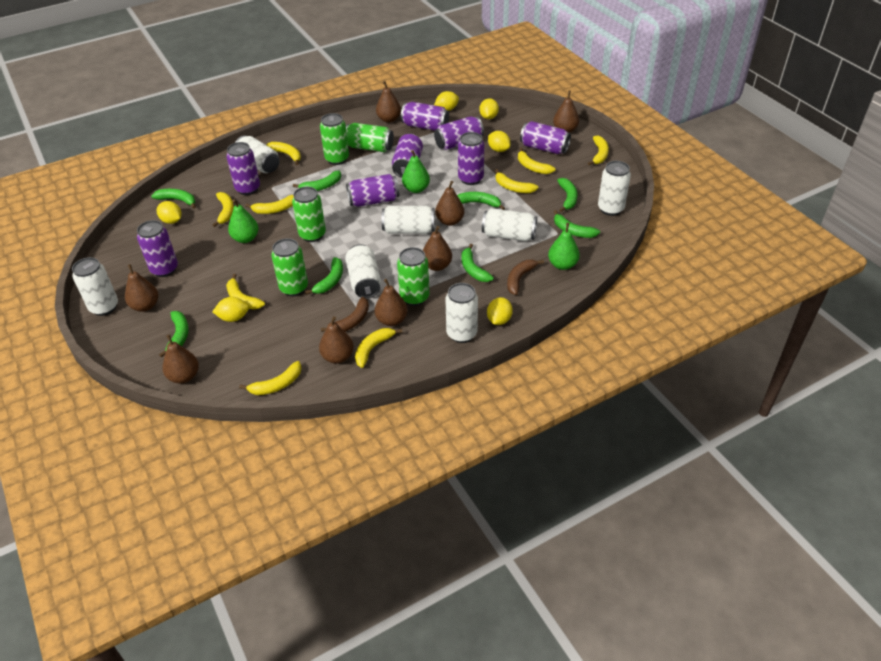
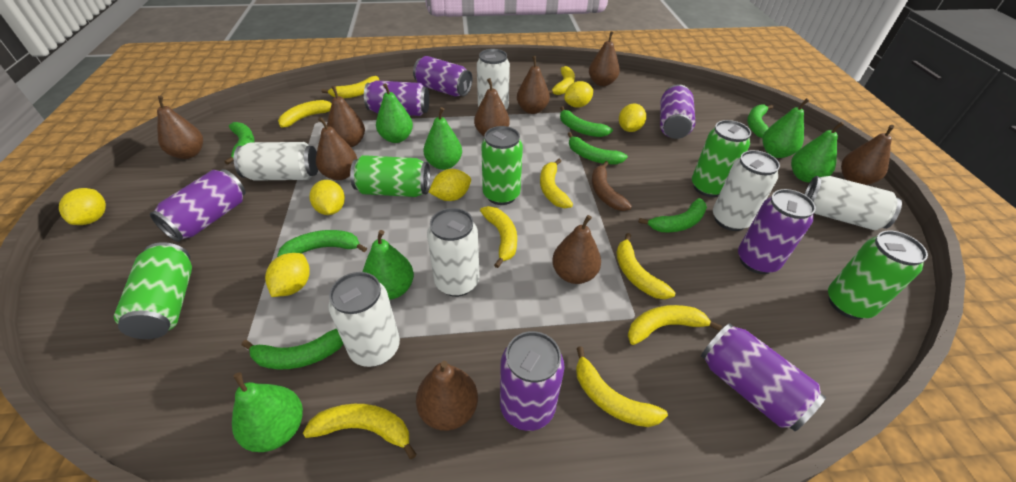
brown banana: [321,297,369,332] [507,260,544,295] = 2 -> [592,161,632,211] = 1
brown pear: [125,264,158,312] [162,334,199,383] [319,316,354,364] [374,279,408,326] [376,81,401,123] [423,226,452,271] [435,181,464,226] [553,91,579,133] = 8 -> [157,96,203,159] [316,117,357,180] [327,86,365,147] [416,361,478,431] [474,78,510,137] [517,56,550,114] [552,215,601,284] [589,31,620,86] [841,125,894,185] = 9
green banana: [151,189,196,209] [159,311,189,358] [293,170,341,191] [305,257,343,295] [457,192,505,210] [461,244,494,282] [554,210,600,238] [557,178,578,212] = 8 -> [224,122,255,165] [242,329,343,369] [277,230,367,257] [560,106,613,137] [568,132,628,164] [638,198,707,232] [747,104,773,138] = 7
green pear: [228,199,259,243] [402,150,430,193] [548,223,580,270] = 3 -> [232,372,303,452] [363,230,414,300] [376,83,413,143] [424,107,462,170] [762,98,810,158] [791,122,844,183] = 6
purple can: [137,220,178,277] [226,142,260,195] [346,174,399,207] [392,134,423,178] [401,102,449,131] [434,116,484,150] [458,132,484,185] [520,121,571,154] = 8 -> [150,169,246,242] [364,80,429,116] [413,56,473,97] [500,331,564,431] [660,84,695,139] [701,323,826,431] [738,189,816,274] = 7
white can: [72,257,118,316] [235,135,280,173] [345,244,381,299] [381,206,435,234] [445,283,478,343] [482,208,537,241] [598,161,631,216] = 7 -> [234,142,318,181] [328,272,400,367] [427,208,480,297] [477,49,510,109] [713,150,780,231] [804,176,902,230] = 6

